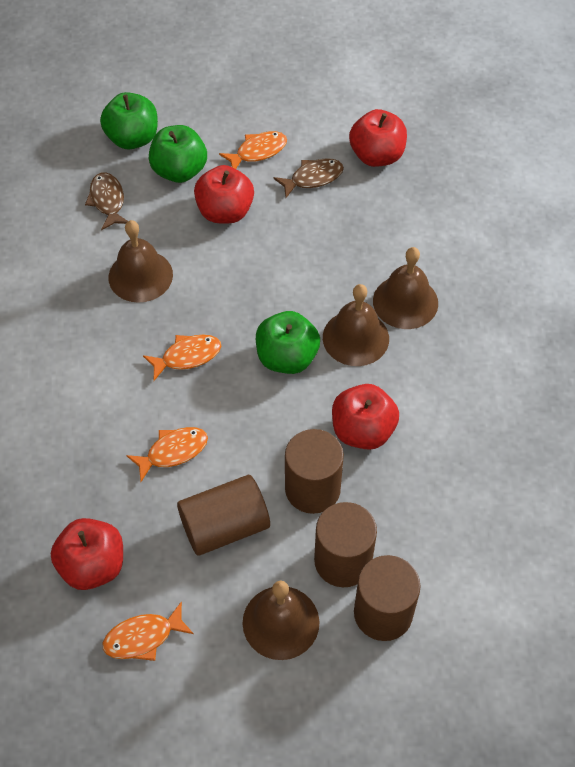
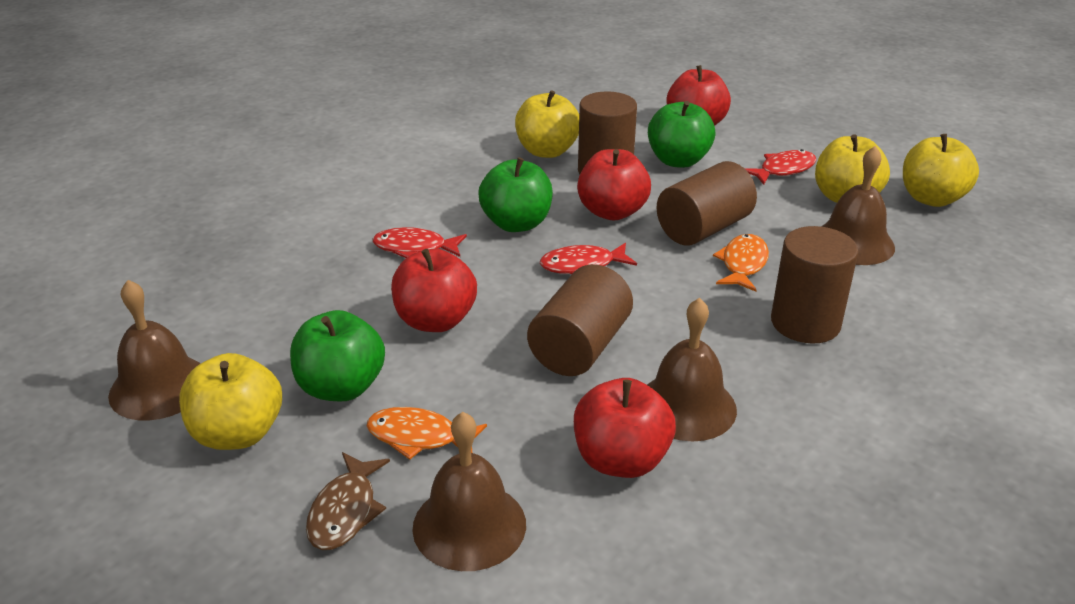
brown fish: [85,173,128,230] [273,158,344,198] = 2 -> [306,452,390,550] = 1
orange fish: [103,601,194,661] [126,427,208,482] [143,335,221,381] [219,131,287,169] = 4 -> [367,407,487,460] [713,234,769,292] = 2
red fish: none = 0 -> [373,227,467,258] [540,243,637,274] [744,149,816,185] = 3
yellow apple: none = 0 -> [179,353,282,450] [515,90,579,158] [815,134,890,203] [903,134,979,207] = 4

